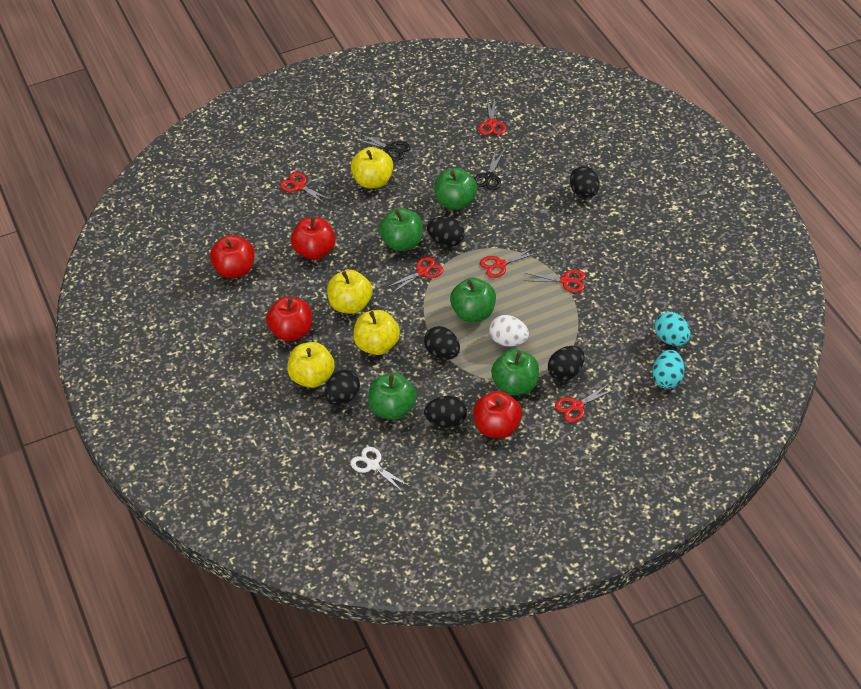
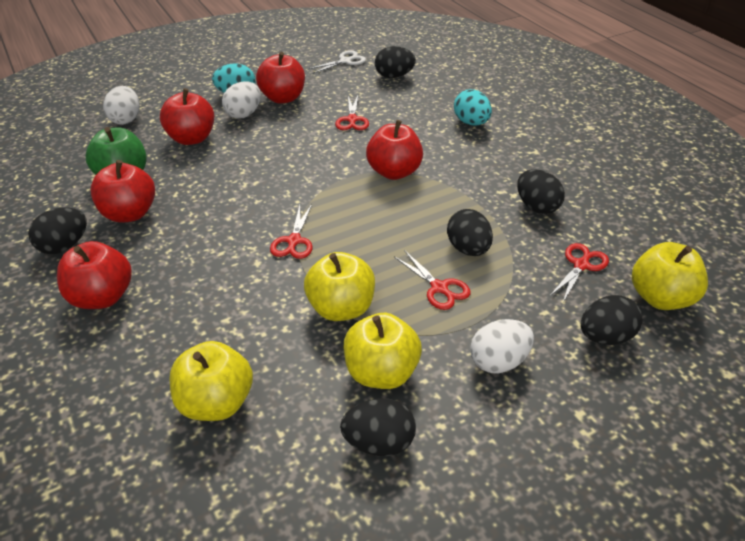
black scissors: [355,134,410,161] [474,151,504,190] = 2 -> none = 0
green apple: [368,373,416,420] [379,208,423,251] [434,168,478,210] [450,277,496,322] [491,349,539,396] = 5 -> [86,127,147,175] = 1
red apple: [210,235,255,278] [266,296,312,341] [291,217,336,260] [473,391,522,438] = 4 -> [57,241,132,309] [90,160,155,223] [160,88,214,145] [256,52,305,104] [366,120,423,180] = 5
red scissors: [280,172,332,204] [386,256,444,293] [479,99,506,135] [480,247,538,278] [524,270,586,292] [555,383,616,422] = 6 -> [270,204,312,259] [335,96,369,130] [394,250,471,310] [550,243,609,302] = 4
white egg: [489,315,529,346] = 1 -> [103,86,139,125] [222,81,261,119] [470,319,534,374] = 3

